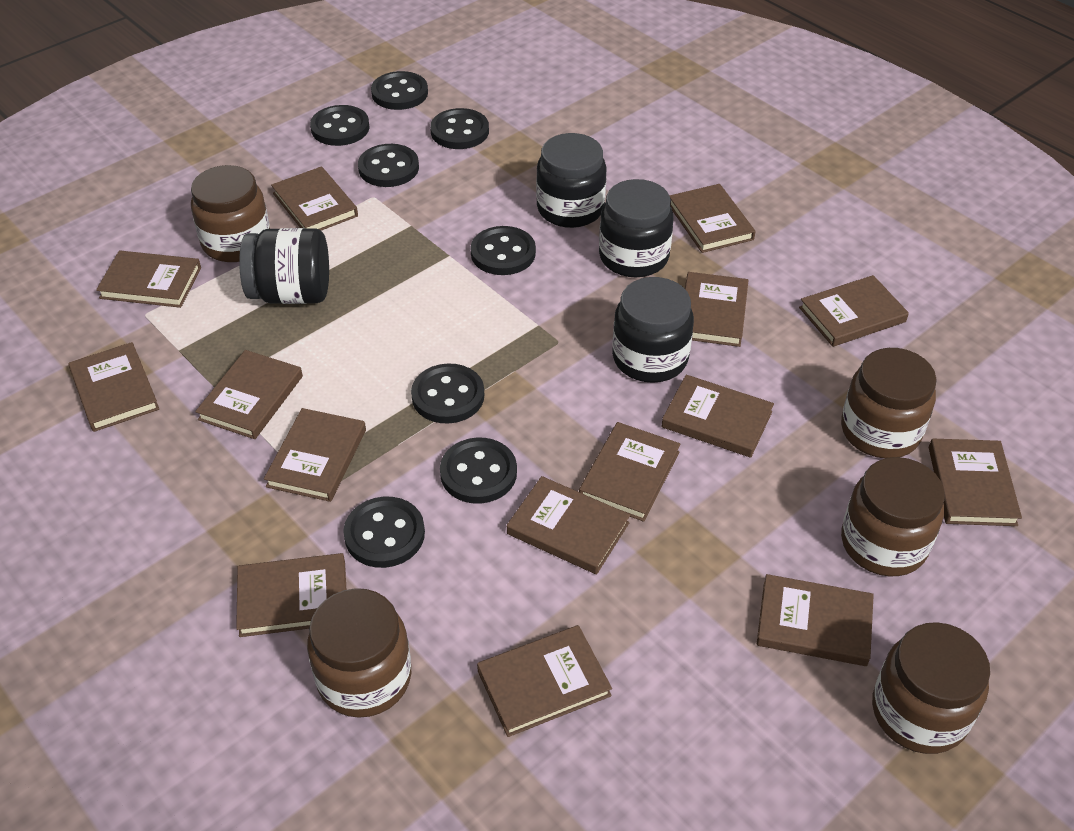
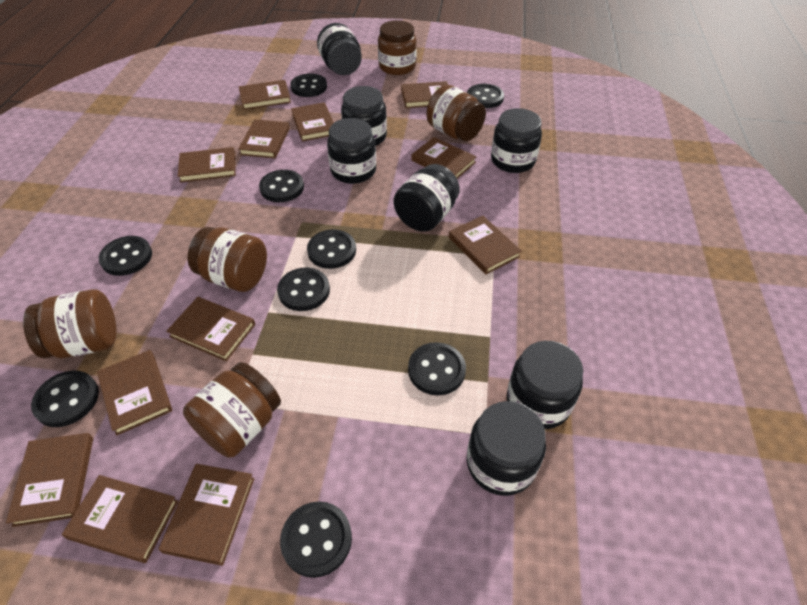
black button: [310,105,370,146] [343,497,425,568] [358,144,419,187] [371,71,428,110] [411,363,484,424] [430,108,489,149] [440,437,517,504] [470,226,536,275] = 8 -> [31,371,99,427] [99,236,152,276] [259,170,304,202] [277,268,330,311] [280,501,352,578] [290,73,327,97] [307,229,356,269] [408,342,466,396] [467,84,504,108] = 9
black jar: [239,228,329,304] [536,133,607,228] [599,179,674,277] [612,277,694,383] = 4 -> [317,23,362,75] [327,118,376,184] [341,86,387,146] [393,164,460,232] [467,401,546,496] [491,108,542,173] [507,341,583,429] = 7
brown book: [68,342,159,432] [96,250,201,308] [195,350,303,439] [236,553,346,637] [264,408,366,502] [271,166,358,230] [477,625,612,737] [507,476,630,575] [579,422,681,522] [661,375,774,458] [669,184,756,253] [685,272,749,347] [757,574,874,666] [799,275,909,347] [929,439,1022,526] = 15 -> [6,433,93,527] [62,475,178,563] [97,350,172,436] [159,464,254,566] [166,297,255,361] [178,147,236,183] [238,119,290,158] [239,80,291,110] [291,102,334,142] [401,81,448,108] [411,137,477,179] [449,216,522,274] = 12

